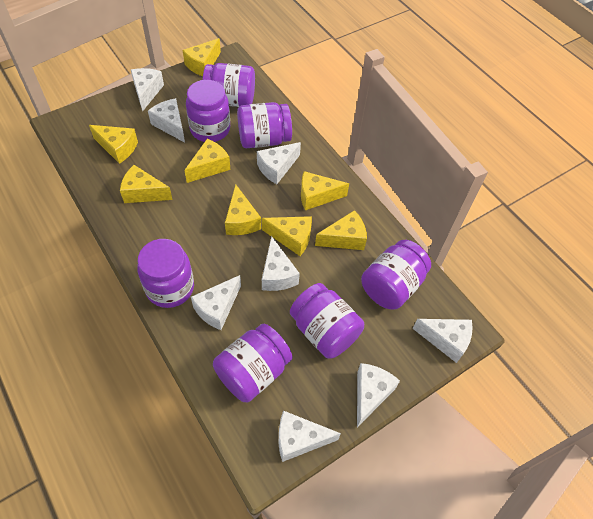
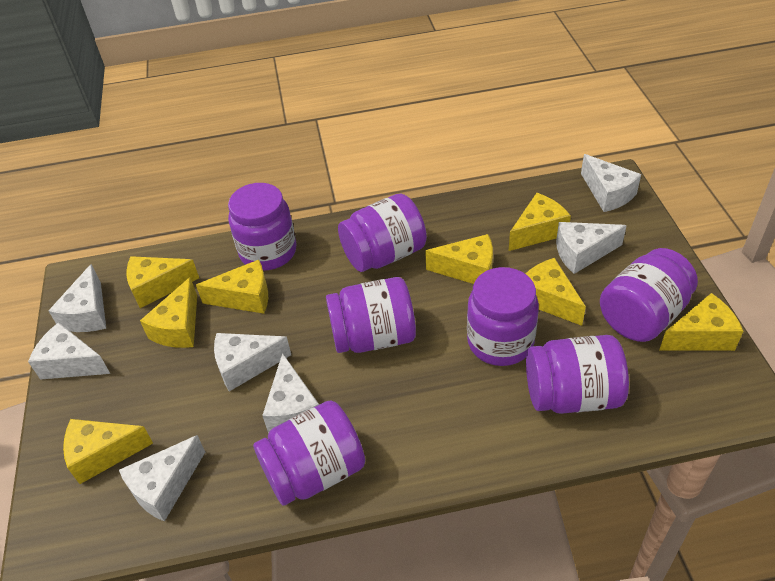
white cheese: [131,68,164,112] [148,98,185,143] [191,275,241,330] [257,142,301,184] [262,236,300,291] [279,410,341,462] [357,363,400,427] [412,319,473,363] = 8 -> [28,322,110,380] [48,264,106,332] [119,435,205,522] [214,333,291,391] [262,353,319,433] [556,222,627,274] [581,154,641,212] = 7

